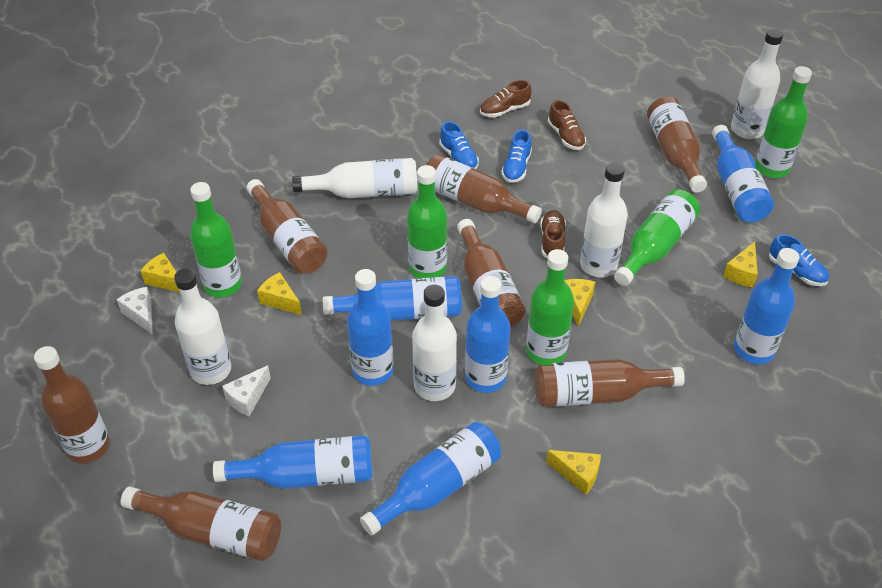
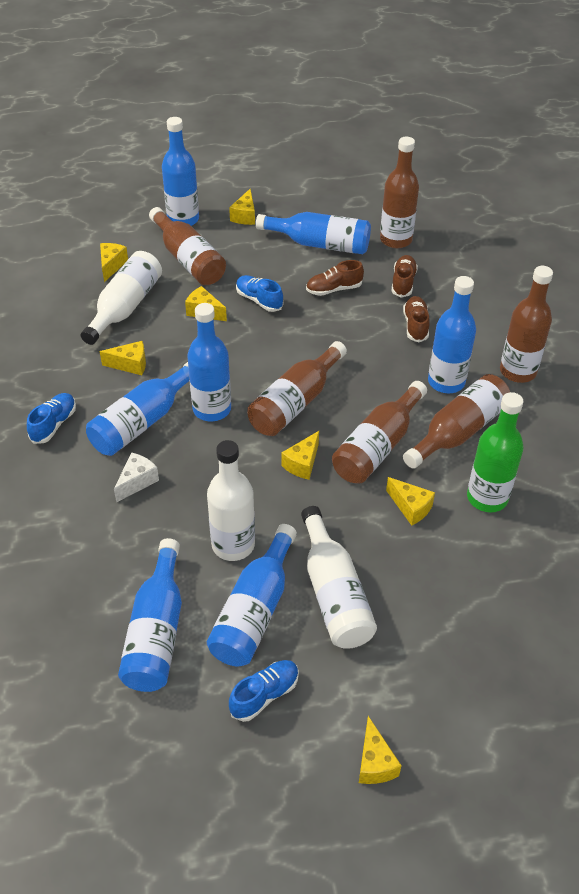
brown bottle: [34,346,110,463] [121,487,281,561] [246,179,328,274] [426,154,542,223] [457,219,526,328] [535,359,685,407] [647,97,707,193] = 7 -> [149,207,226,285] [247,341,347,436] [332,381,427,484] [380,137,419,248] [403,374,510,469] [500,266,553,383] = 6
green bottle: [190,182,242,297] [407,165,447,278] [526,249,574,364] [614,189,700,286] [755,66,812,178] = 5 -> [467,392,524,512] = 1
white bottle: [174,268,231,385] [292,158,418,199] [412,285,457,401] [580,163,628,277] [731,29,783,139] = 5 -> [81,251,162,345] [207,440,255,561] [301,506,377,649] = 3
white cheese: [117,287,153,335] [222,365,271,416] = 2 -> [114,452,159,503] = 1
yellow cheese: [141,253,180,292] [257,272,302,315] [546,450,601,495] [565,279,595,327] [723,242,758,287] = 5 -> [100,243,128,282] [100,341,146,375] [185,286,227,321] [229,189,255,225] [282,431,319,480] [359,716,402,784] [386,477,435,526] = 7

